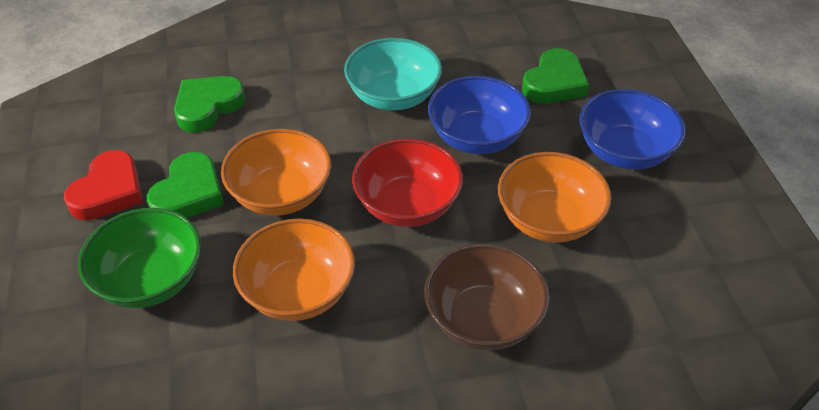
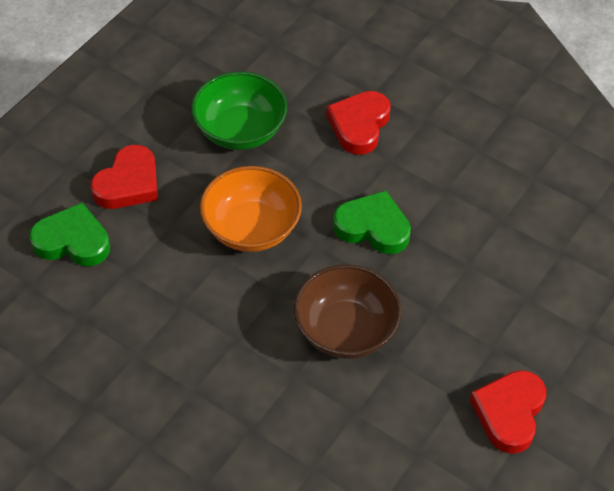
blue bowl: [428,76,531,154] [579,89,686,169] = 2 -> none = 0
green heart: [147,152,224,218] [174,76,246,133] [522,48,589,104] = 3 -> [29,203,110,266] [333,191,411,254] = 2
orange bowl: [221,129,331,216] [233,219,355,321] [498,152,611,243] = 3 -> [200,166,302,252] = 1
red bowl: [352,139,463,227] = 1 -> none = 0
red heart: [64,150,143,220] = 1 -> [90,145,158,209] [326,91,391,155] [470,370,546,454] = 3
turquoise bowl: [344,38,442,110] = 1 -> none = 0

